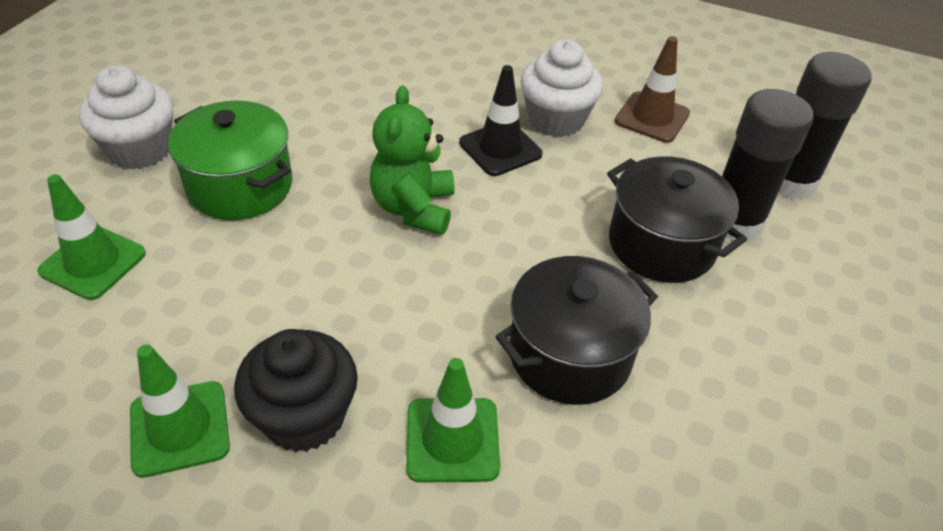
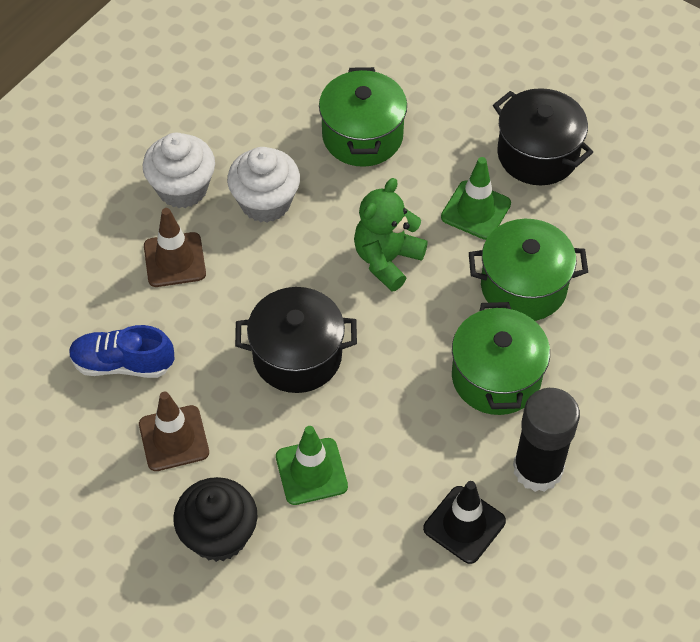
black glue stick: [722,89,814,240] [779,52,872,199] = 2 -> [513,388,580,492] = 1
blue shoe: none = 0 -> [69,325,174,378] = 1
brown traffic cone: [615,36,690,143] = 1 -> [139,391,209,471] [144,208,206,287] = 2
green pot: [168,101,292,220] = 1 -> [319,67,407,167] [452,302,550,415] [469,219,588,321] = 3
green traffic cone: [37,174,146,300] [130,344,230,478] [406,358,500,483] = 3 -> [276,426,348,505] [441,157,511,240] = 2

